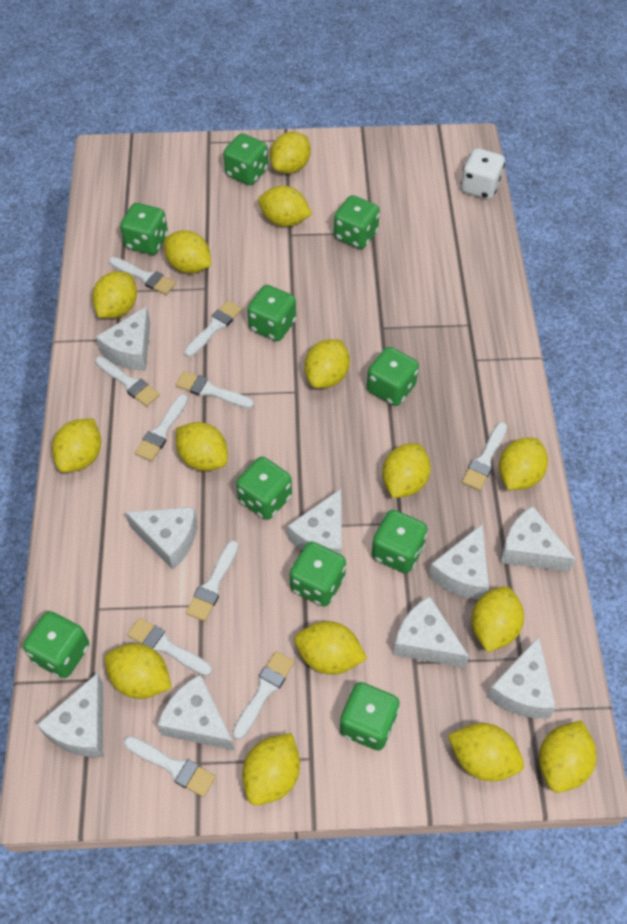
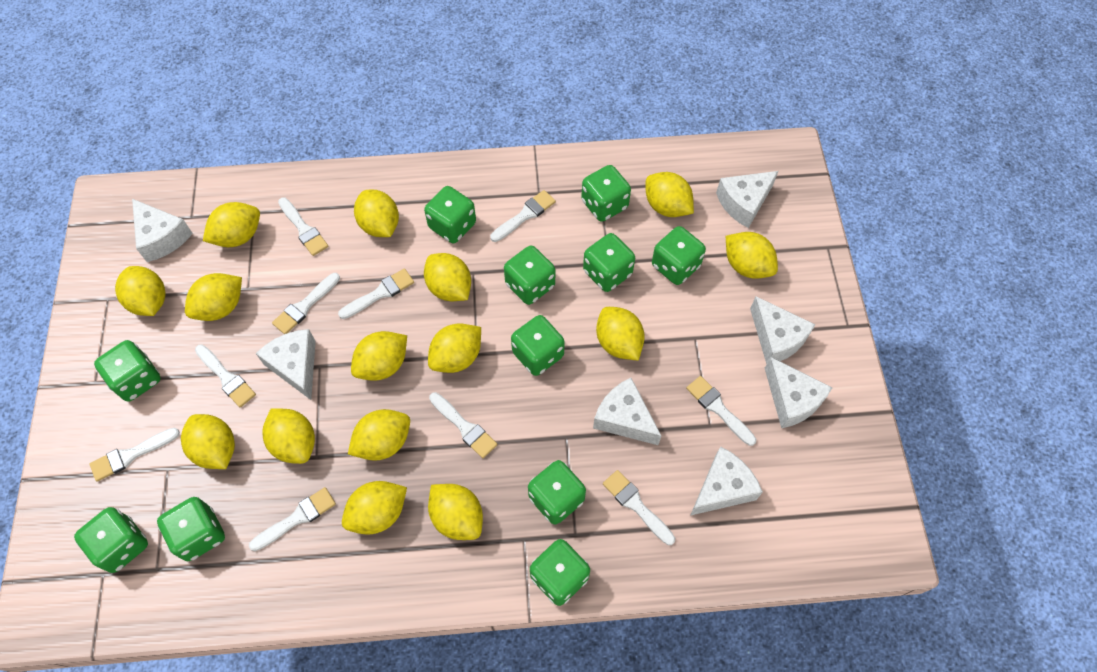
green dice: [23,611,89,678] [120,203,168,255] [223,133,268,185] [236,457,292,520] [247,285,296,341] [290,541,346,606] [334,195,380,249] [339,682,400,751] [367,347,419,406] [372,510,428,573] = 10 -> [74,507,148,573] [94,340,161,402] [157,497,225,561] [424,186,476,243] [504,246,555,305] [511,315,565,376] [528,460,586,524] [530,539,590,606] [581,165,631,222] [583,233,635,292] [652,226,706,285] = 11
white cheese: [37,673,103,757] [96,306,150,371] [125,507,197,570] [157,674,234,750] [287,489,342,554] [393,596,469,668] [428,524,489,600] [487,636,556,718] [500,506,575,572] = 9 -> [132,199,193,262] [256,329,316,400] [593,378,661,445] [690,446,763,516] [716,171,778,228] [750,296,816,364] [765,357,832,428] = 7
white dice: [461,148,505,199] = 1 -> none = 0

